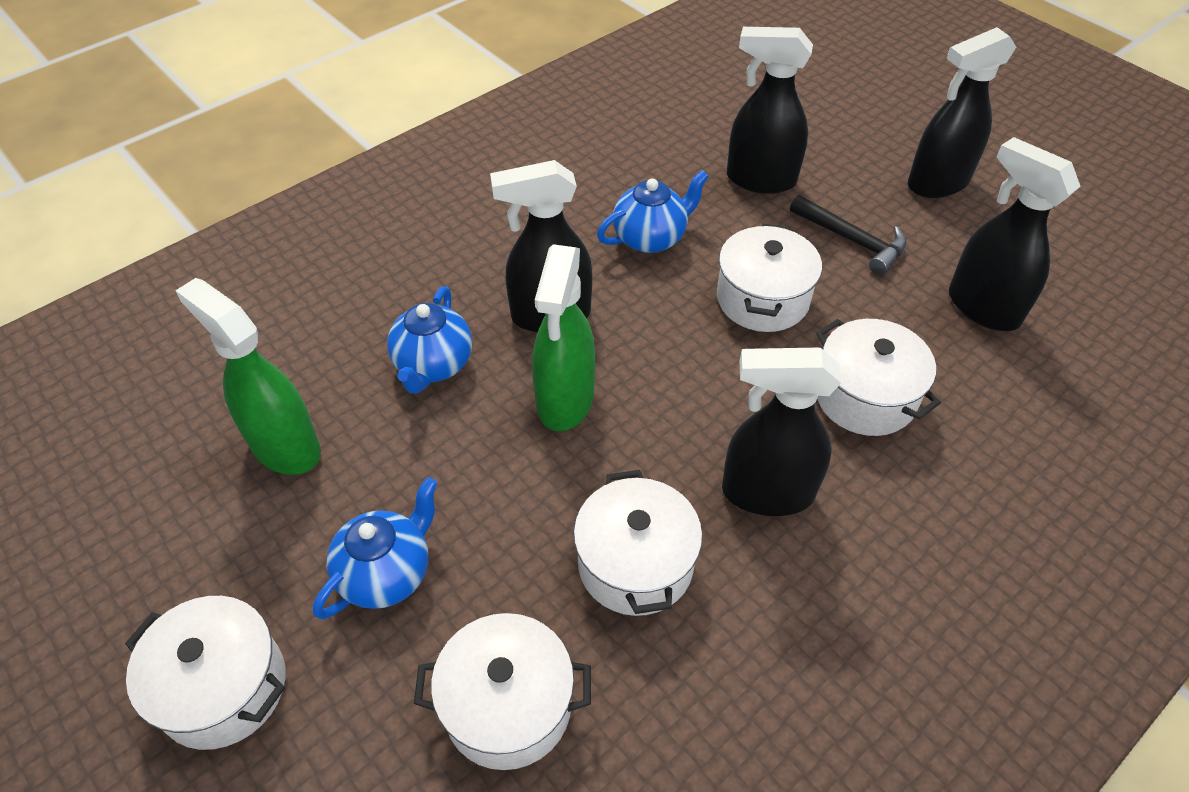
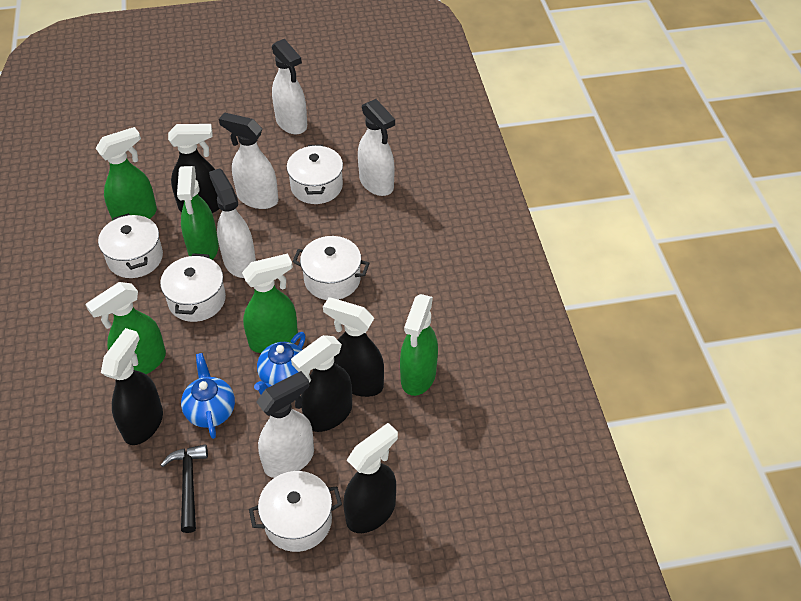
blue teapot: [313,477,437,619] [387,286,472,394] [597,170,709,253] = 3 -> [181,353,235,439] [254,332,306,394] = 2
green spray bottle: [175,278,321,475] [532,244,595,431] = 2 -> [85,282,166,374] [96,127,157,221] [177,166,219,260] [242,254,298,353] [400,294,438,396] = 5
white spray bottle: none = 0 -> [209,168,256,278] [219,112,278,209] [256,371,314,478] [272,39,307,135] [358,99,395,196] = 5

